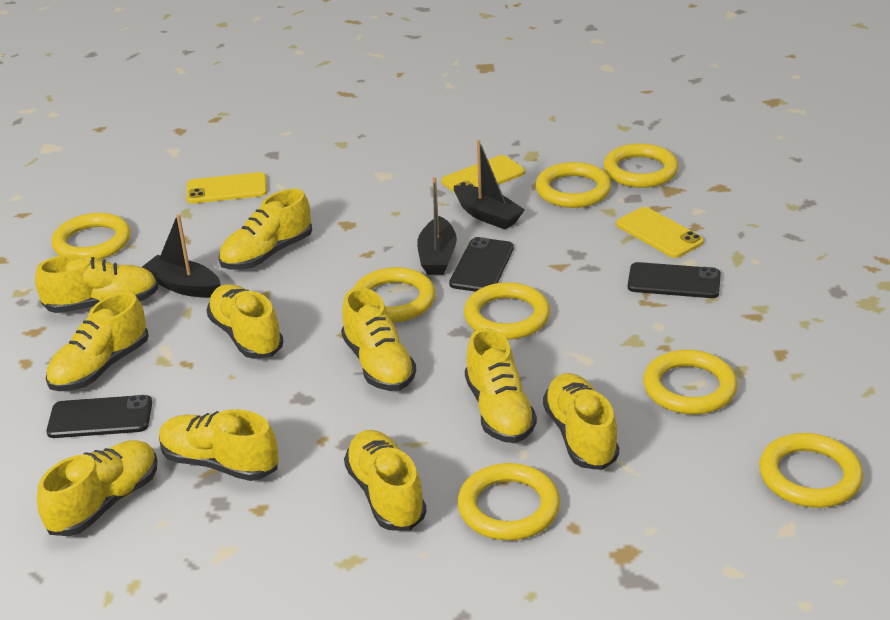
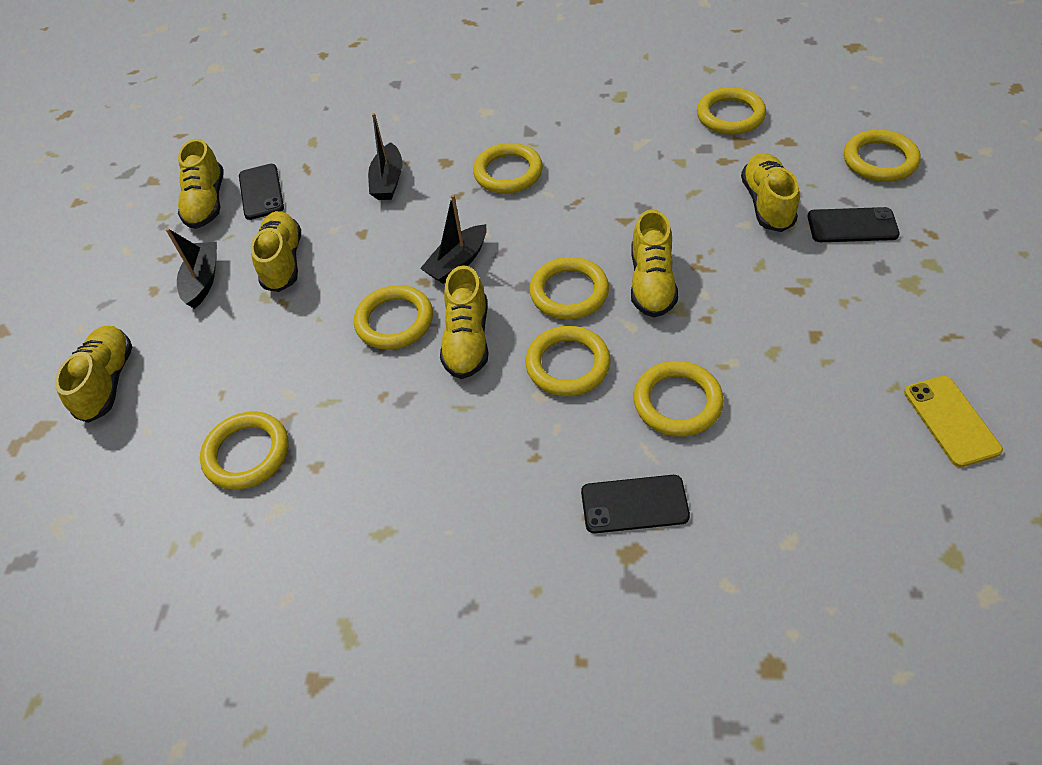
yellow phone: [186,172,267,204] [441,155,525,193] [616,207,704,258] = 3 -> [904,376,1003,467] = 1
yellow shoe: [35,254,158,313] [37,440,157,536] [46,292,149,391] [159,409,278,481] [206,284,284,359] [218,189,312,270] [341,287,416,391] [344,430,427,531] [465,328,537,443] [543,373,619,470] = 10 -> [55,326,132,423] [178,139,224,229] [251,211,301,292] [440,265,489,379] [631,209,678,317] [741,153,799,232] = 6

